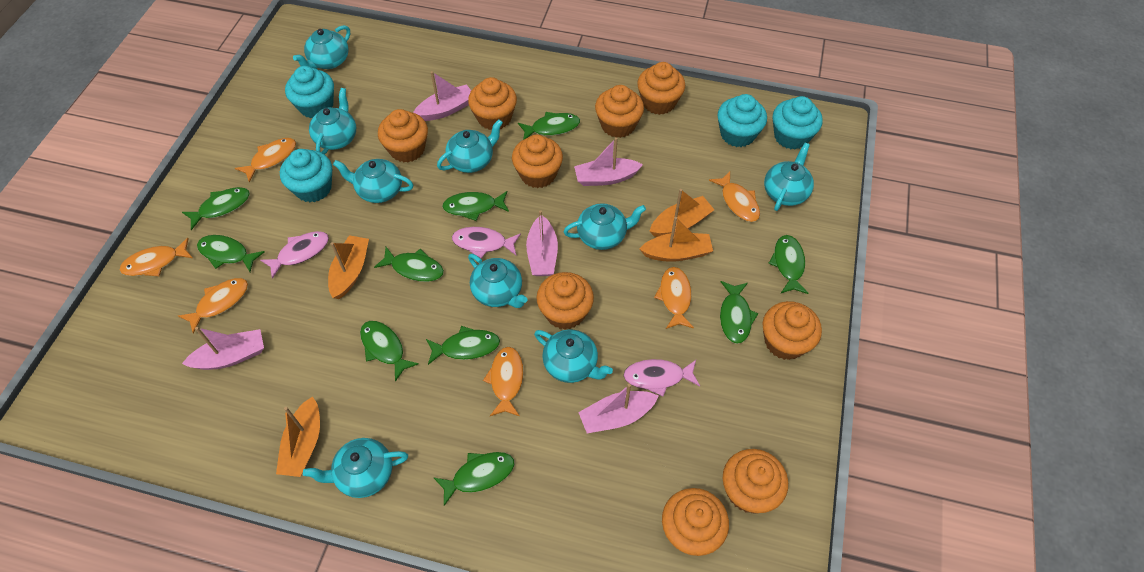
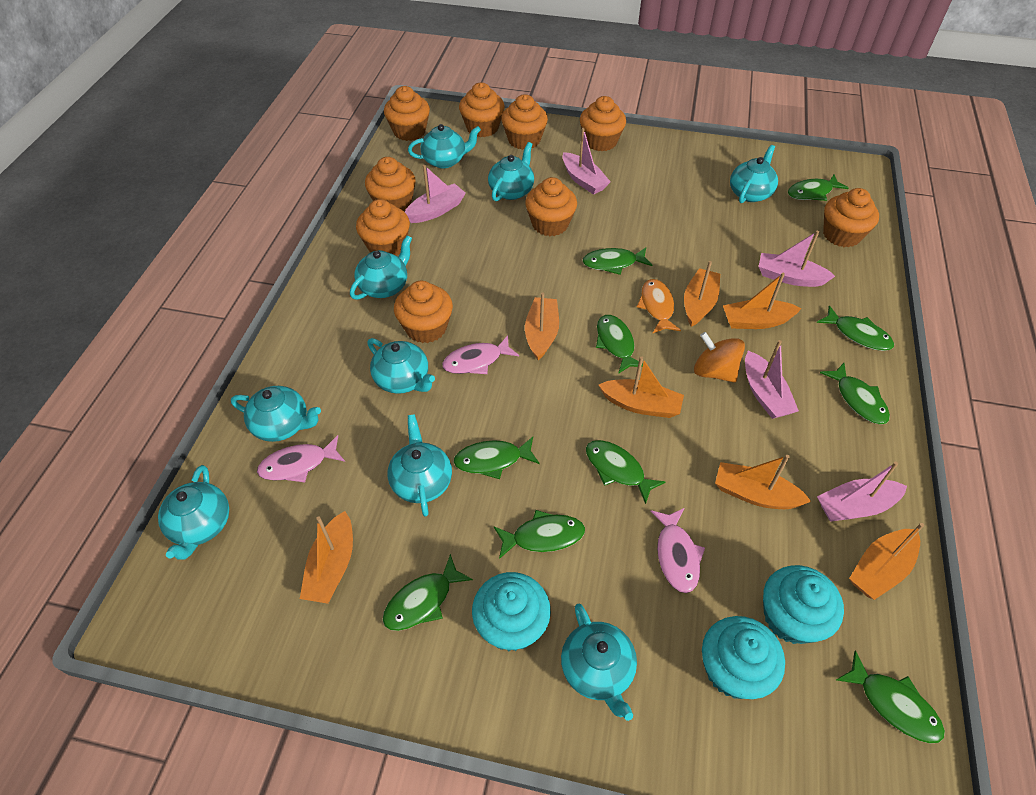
orange boat: [276,396,320,477] [328,235,369,299] [640,217,713,262] [649,189,714,237] = 4 -> [300,511,353,604] [525,292,559,360] [599,356,684,418] [684,261,720,327] [715,455,811,509] [723,273,802,329] [849,523,924,600] = 7
orange fish: [120,238,193,276] [178,278,248,334] [235,138,296,183] [483,347,524,417] [654,267,694,329] [709,171,760,222] = 6 -> [637,279,681,333] = 1
orange spinning top: none = 0 -> [694,332,745,383] = 1
turquoise cupcake: [280,149,332,202] [285,66,334,118] [717,94,767,147] [773,96,823,150] = 4 -> [472,572,551,651] [702,616,785,699] [763,565,844,644] = 3

